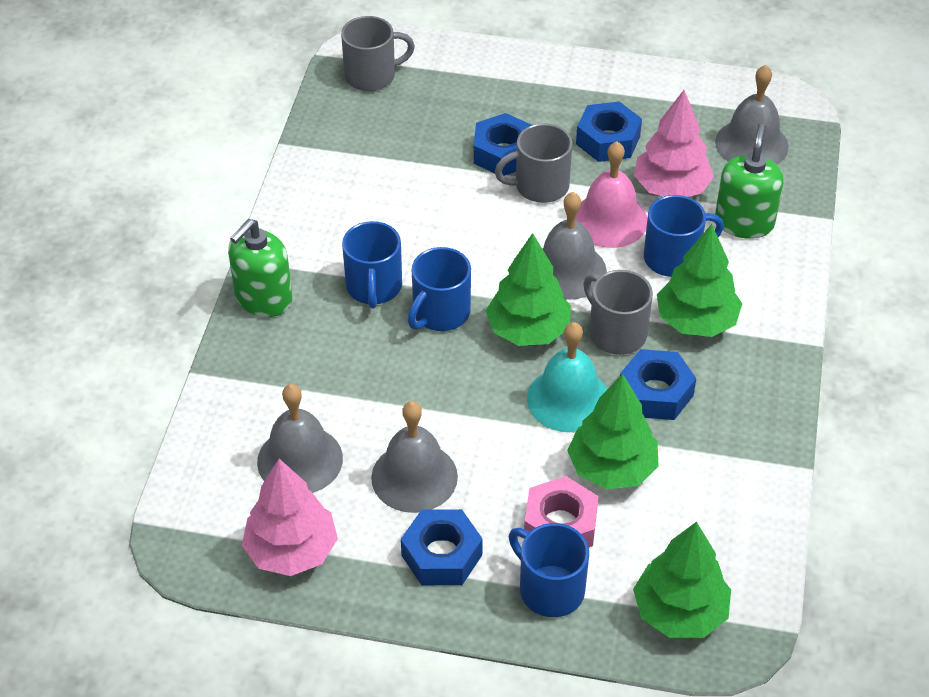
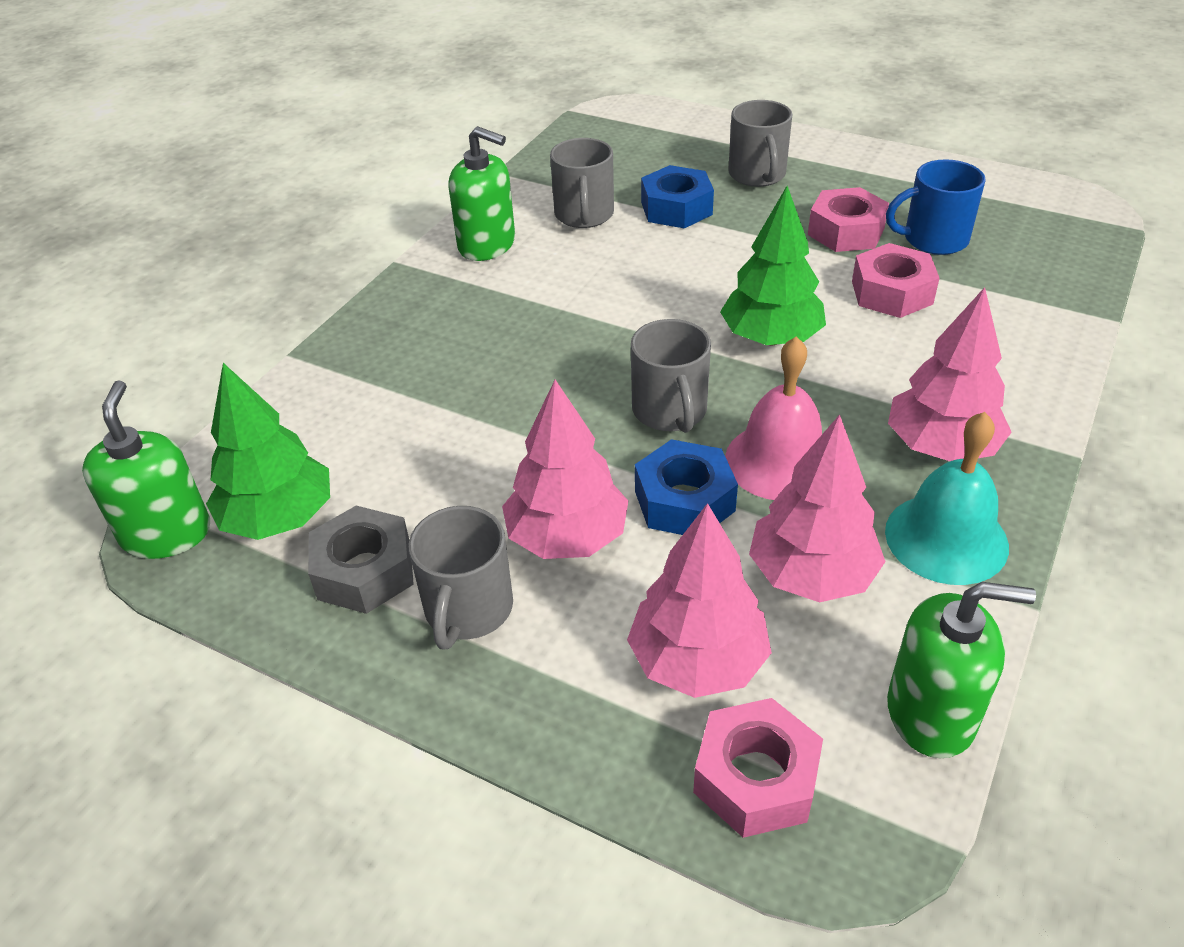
blue mug: [342,221,402,309] [408,247,471,331] [509,523,589,617] [644,195,724,277] = 4 -> [886,159,986,255] = 1
blue nut: [401,509,483,585] [474,113,531,176] [576,102,642,162] [620,349,696,420] = 4 -> [635,439,738,535] [641,165,714,228] = 2
green soap dispenser: [228,219,292,317] [715,123,783,239] = 2 -> [82,381,210,559] [448,126,515,261] [887,582,1036,758] = 3
green tree: [486,233,571,346] [567,374,659,490] [633,522,731,638] [657,224,742,337] = 4 -> [206,363,330,540] [720,186,826,345] = 2
grey bell: [257,384,343,493] [371,401,458,513] [542,192,607,300] [715,65,789,164] = 4 -> none = 0
grey mug: [341,16,415,91] [495,123,573,203] [583,270,653,355] = 3 -> [409,506,513,650] [550,138,614,228] [631,319,711,433] [728,100,792,187] = 4
grey nut: none = 0 -> [308,506,414,614] = 1
pink nut: [524,476,599,547] = 1 -> [693,698,823,838] [808,187,889,252] [852,243,939,318] = 3
pink tree: [242,459,338,576] [634,90,714,197] = 2 -> [502,380,628,559] [627,503,772,698] [749,414,886,602] [888,287,1012,461] = 4

